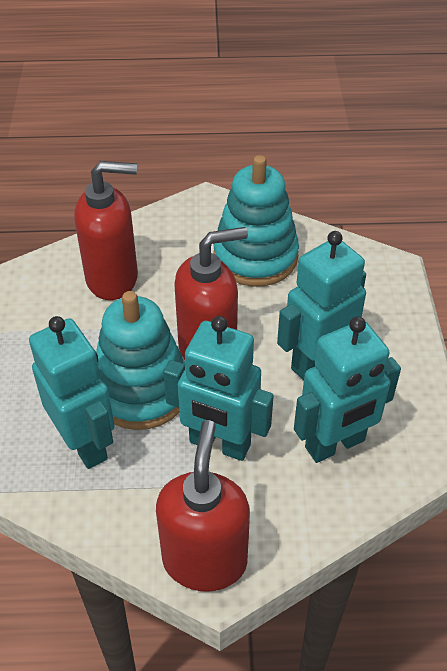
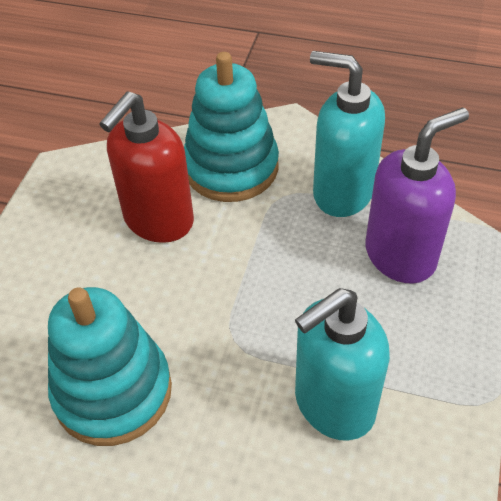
purple soap dispenser: none = 0 -> [365,107,469,283] = 1
red soap dispenser: [74,161,138,300] [156,420,250,592] [174,227,248,360] = 3 -> [99,92,194,243] = 1
turquoise robot: [29,316,115,469] [163,316,274,461] [277,231,366,381] [294,316,401,463] = 4 -> none = 0
turquoise soap dispenser: none = 0 -> [295,288,390,441] [310,51,385,217] = 2

